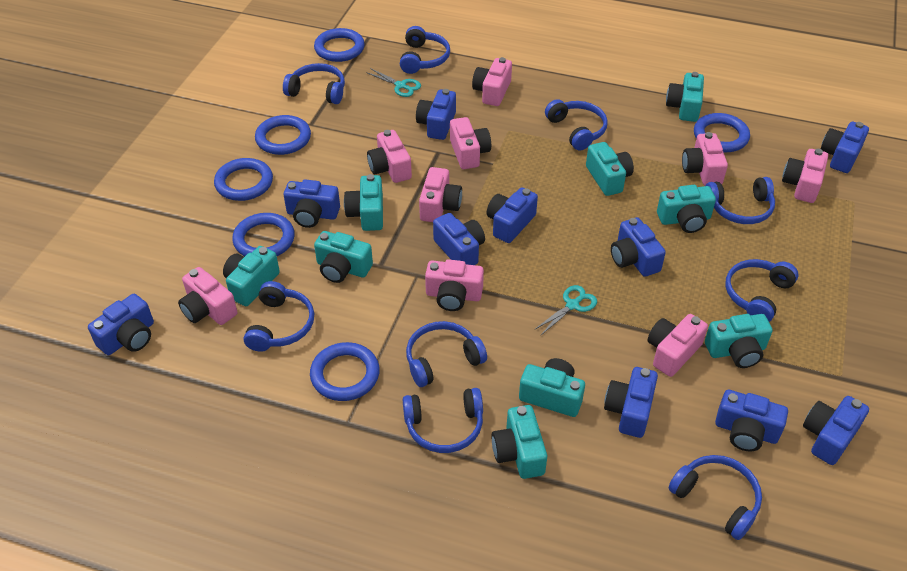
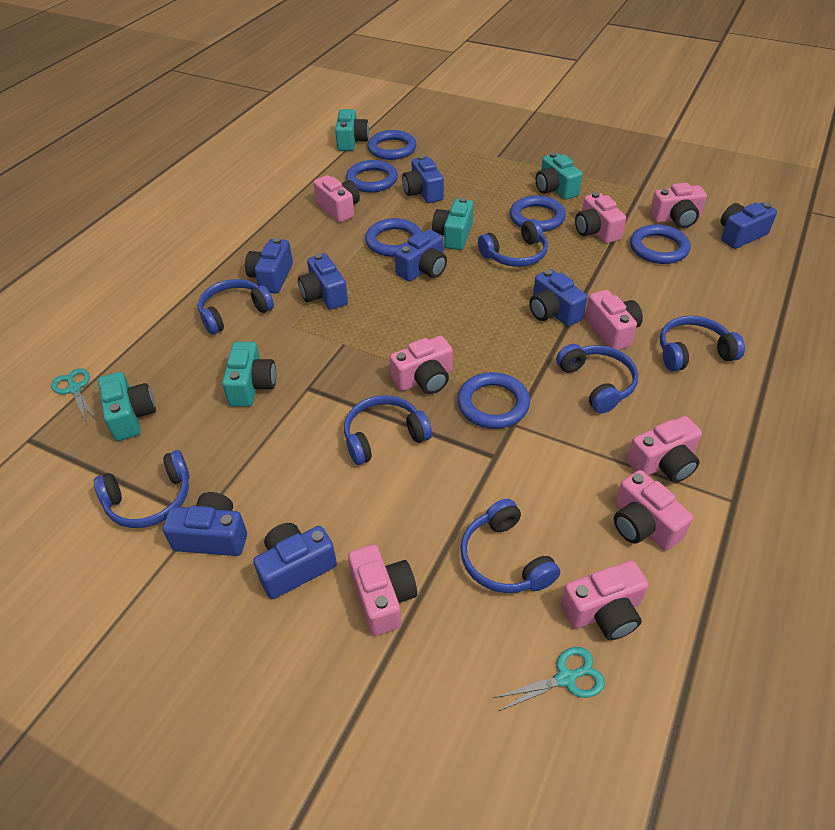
blue camera: [88,294,154,355] [284,179,340,228] [416,89,456,140] [433,213,485,265] [487,187,538,243] [604,367,658,438] [611,217,666,277] [715,390,788,452] [803,396,869,465] [821,122,869,173] = 10 -> [162,492,247,556] [245,237,293,294] [253,523,337,599] [298,253,348,310] [395,229,447,282] [402,155,444,203] [529,269,587,326] [721,203,777,249] = 8
blue headphones: [244,281,314,352] [283,63,345,104] [400,26,450,74] [403,388,483,453] [406,321,487,387] [545,99,608,151] [669,455,762,540] [705,177,775,224] [725,259,798,322] = 9 -> [94,450,189,528] [198,279,274,335] [344,395,432,465] [460,499,560,593] [478,219,548,267] [556,344,638,413] [660,316,745,371] = 7
turquoise camera: [223,246,280,306] [314,231,373,283] [344,174,383,231] [492,405,547,479] [519,358,585,417] [586,142,634,196] [657,185,716,233] [666,72,704,122] [705,314,773,368] = 9 -> [98,372,156,441] [222,342,276,406] [335,109,369,151] [432,197,474,250] [535,152,583,200] = 5

